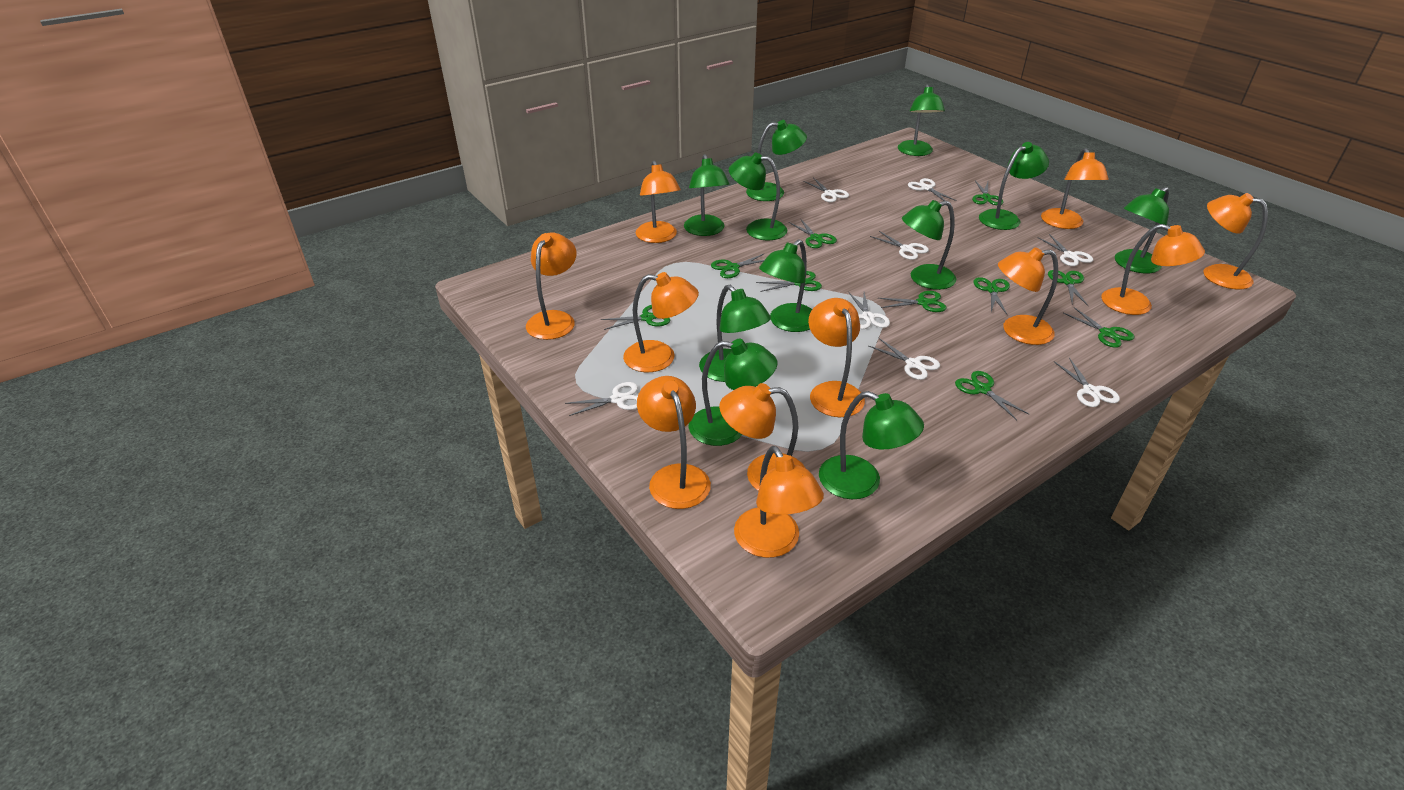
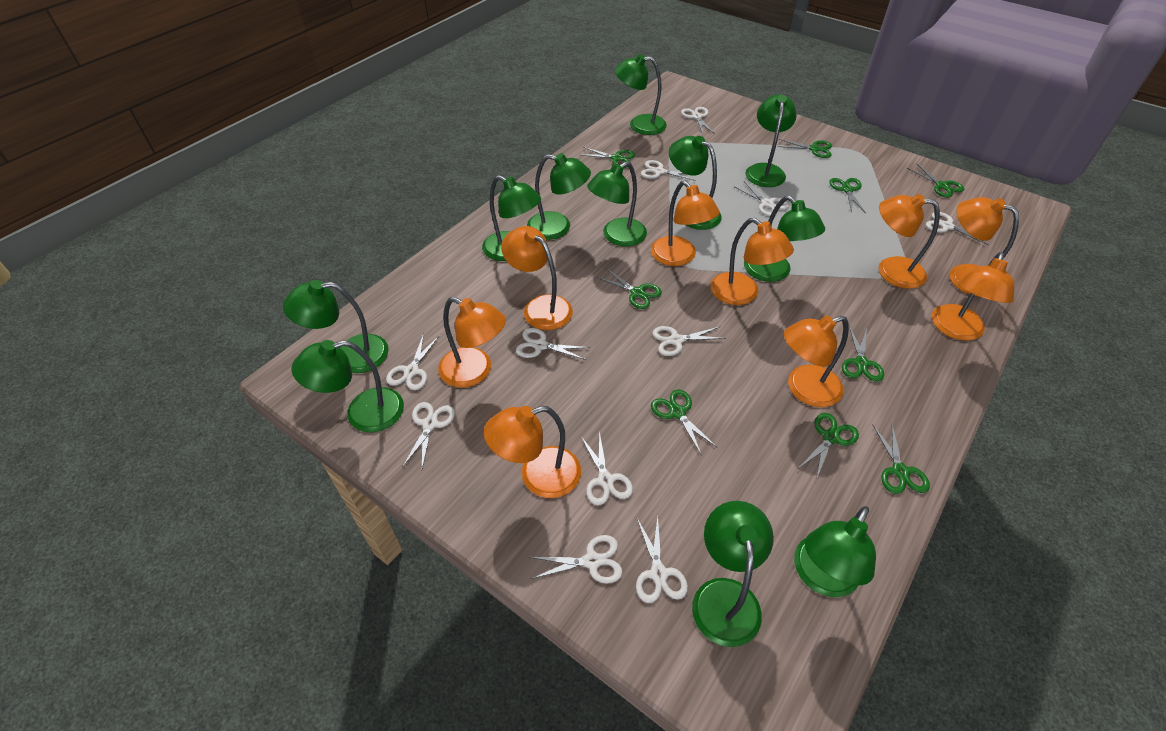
green scissors: [601,305,670,330] [711,253,765,278] [756,271,822,292] [789,218,837,248] [878,291,947,312] [955,371,1030,420] [972,181,1003,205] [973,277,1010,315] [1048,270,1088,306] [1063,307,1135,348] = 10 -> [582,147,635,168] [596,268,662,309] [651,389,717,454] [777,139,832,158] [799,413,859,480] [829,178,866,213] [842,326,884,382] [873,425,930,494] [907,164,964,198] = 9
orange lamp: [526,232,576,340] [623,272,699,372] [635,161,681,243] [637,376,711,509] [719,383,805,491] [734,446,824,558] [808,298,865,417] [998,247,1058,345] [1041,148,1109,229] [1101,224,1205,315] [1203,193,1268,289] = 11 -> [438,297,506,388] [484,406,581,498] [501,226,573,330] [651,181,720,266] [710,218,794,305] [784,315,849,407] [878,194,940,289] [932,252,1014,341] [950,197,1019,297] = 9
white scissors: [565,382,638,416] [803,178,849,202] [849,292,890,329] [869,338,940,380] [870,231,929,260] [908,178,957,201] [1039,234,1093,266] [1053,358,1120,407] = 8 -> [386,333,440,390] [402,402,455,468] [516,328,590,360] [530,535,623,584] [581,431,633,505] [636,516,688,603] [641,160,696,181] [652,326,726,356] [681,107,715,134] [735,181,789,216] [926,212,989,245] = 11

